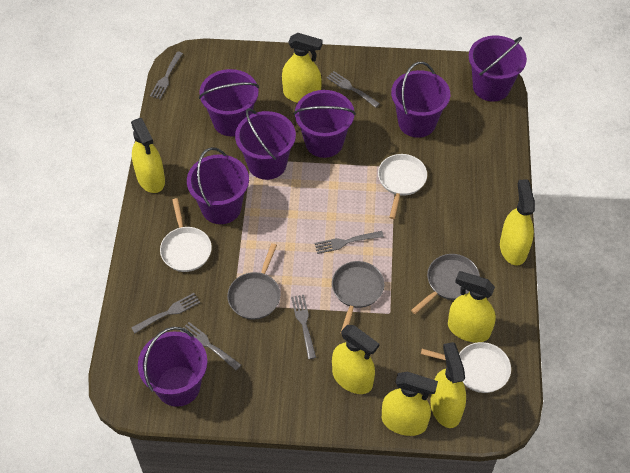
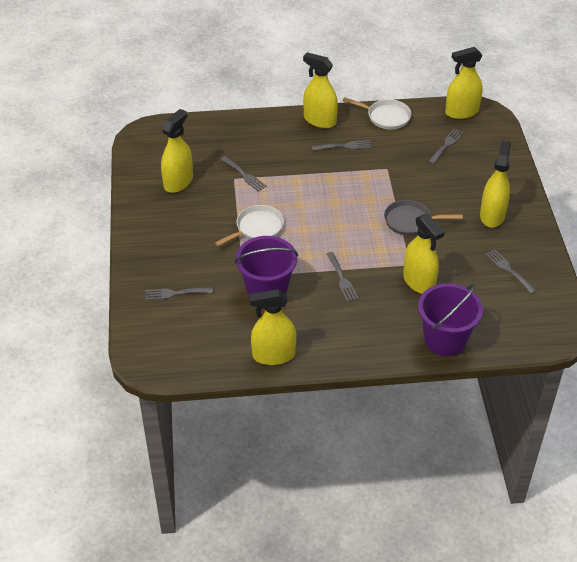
grey pan: [227,243,280,320] [332,261,385,335] [411,254,480,314] = 3 -> [384,200,463,235] = 1
purple bucket: [138,327,208,407] [187,147,249,224] [199,69,259,136] [235,108,296,180] [294,90,356,158] [391,62,450,138] [469,35,527,102] = 7 -> [235,236,298,296] [418,283,483,356] = 2
white pan: [160,198,212,272] [378,154,427,219] [421,342,511,393] = 3 -> [215,205,284,246] [343,97,411,130] = 2
yellow spray bottle: [131,118,165,193] [282,33,323,103] [332,325,379,394] [382,372,438,436] [430,342,466,428] [448,271,496,343] [500,179,535,266] = 7 -> [161,109,193,193] [249,289,296,365] [303,52,338,128] [403,214,445,294] [445,47,483,119] [480,141,511,228] = 6

